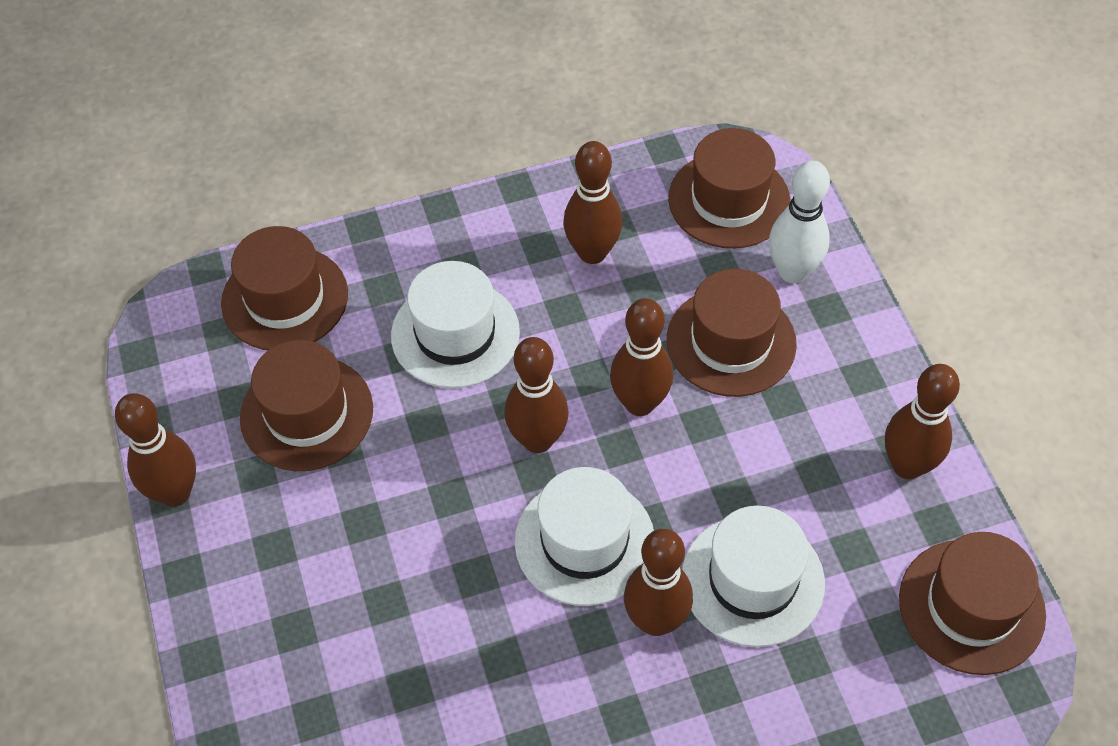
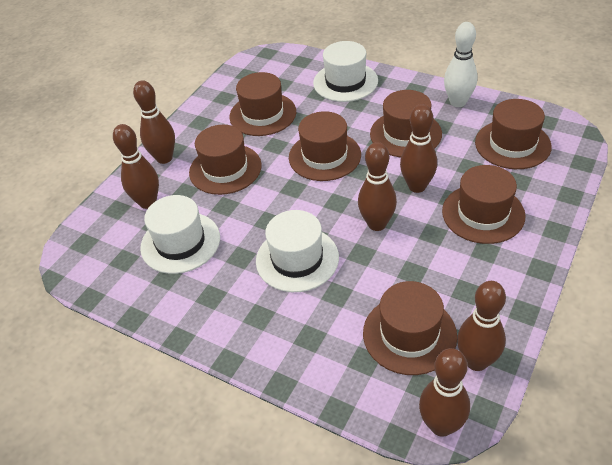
brown hat: [221,226,348,350] [240,340,373,471] [667,269,797,397] [668,128,790,249] [899,532,1046,675] = 5 -> [189,125,262,195] [229,72,296,136] [289,111,361,181] [363,281,457,375] [370,90,442,157] [442,165,526,244] [475,99,552,169] = 7

